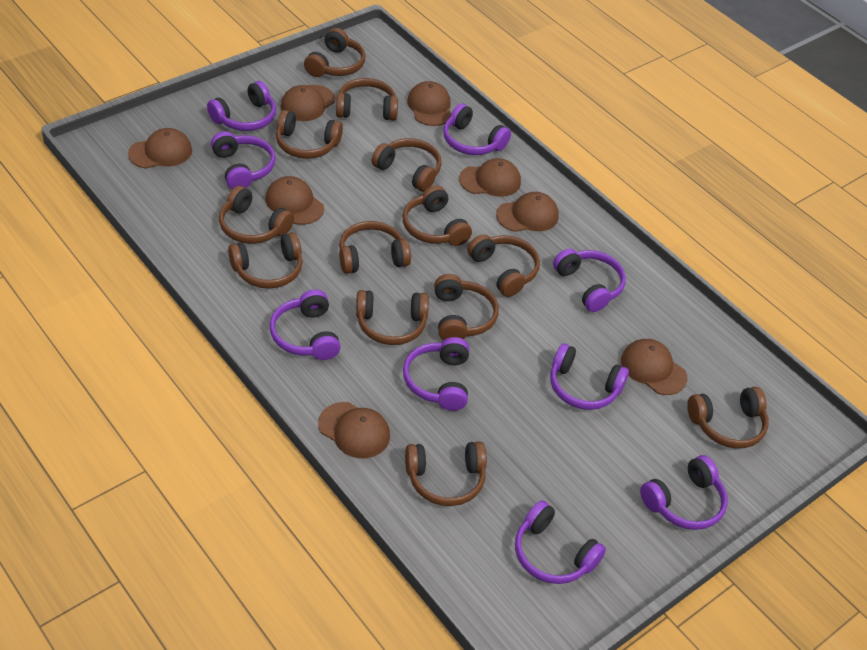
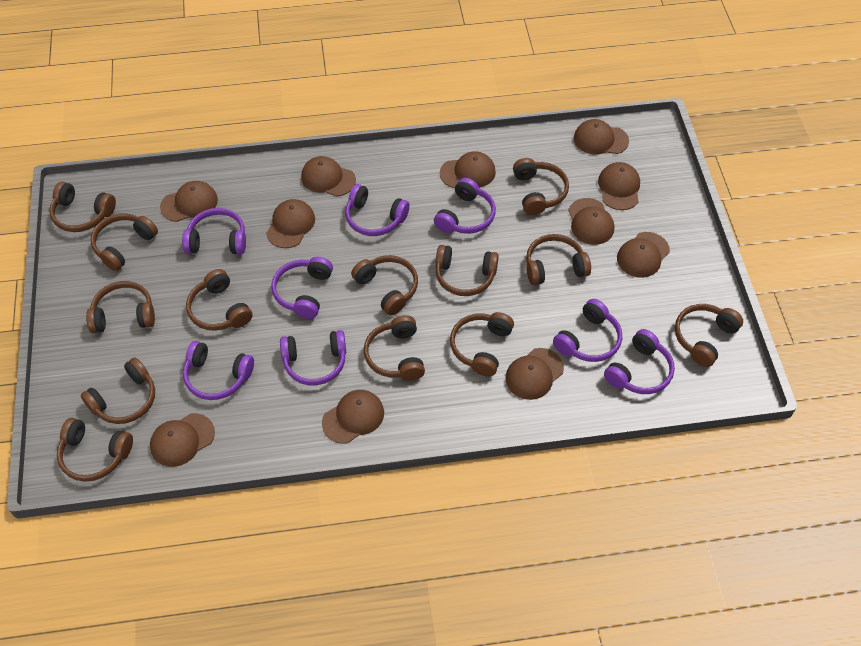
brown cap: [128,128,192,169] [265,176,324,225] [281,85,335,121] [318,402,390,458] [407,81,451,126] [459,158,521,197] [496,192,559,232] [621,339,687,395] = 8 -> [150,413,215,467] [160,181,218,222] [266,199,315,248] [301,156,356,197] [322,390,384,444] [440,151,496,188] [505,348,564,400] [568,198,614,245] [574,119,629,155] [598,162,640,210] [617,232,670,278] = 11
purple headphones: [207,81,276,131] [211,131,276,189] [270,289,341,360] [403,337,469,411] [443,103,511,155] [515,500,606,584] [550,343,629,410] [553,249,626,312] [640,455,728,530] = 9 -> [182,208,246,254] [183,341,254,400] [271,257,333,319] [280,330,346,385] [345,184,409,236] [434,178,496,234] [553,299,622,362] [604,329,675,394] = 8

